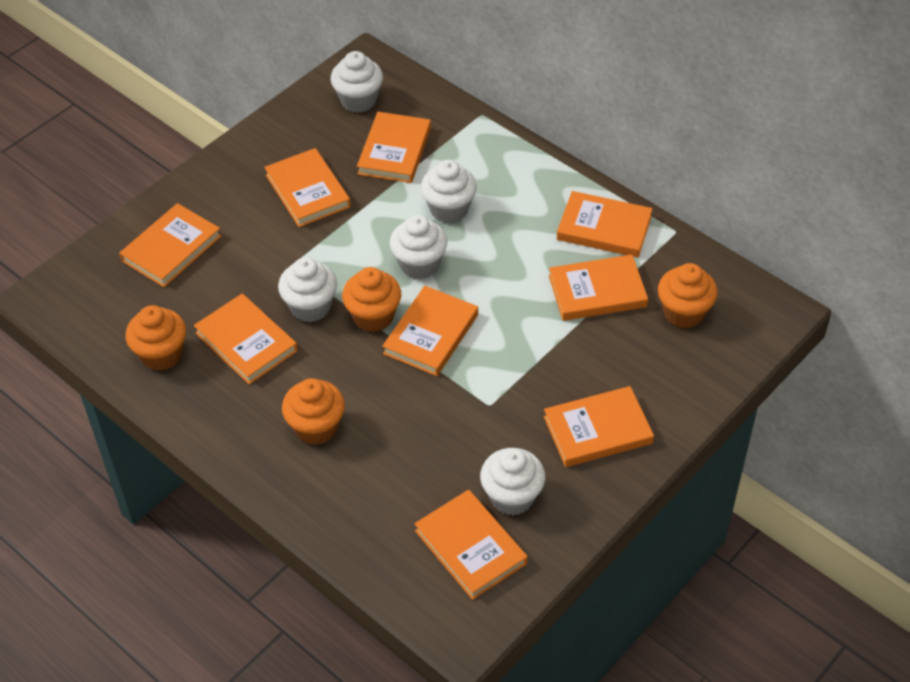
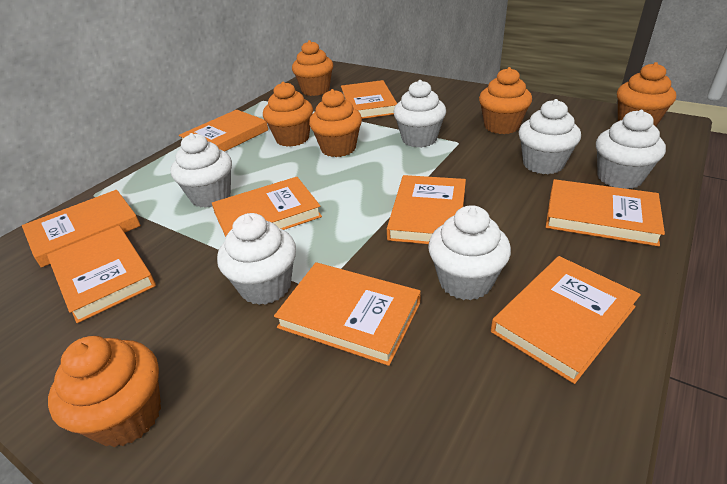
orange cupcake: [125,305,186,371] [282,378,345,445] [342,267,401,332] [658,263,718,329] = 4 -> [48,336,161,447] [263,81,313,147] [292,40,333,96] [309,89,362,157] [479,67,532,134] [617,62,676,126] = 6
white cupcake: [278,257,337,322] [331,51,383,113] [390,215,447,279] [421,160,477,223] [480,448,545,515] = 5 -> [171,133,232,208] [217,213,296,305] [393,80,446,148] [428,205,511,300] [518,99,581,174] [596,110,666,189] = 6

